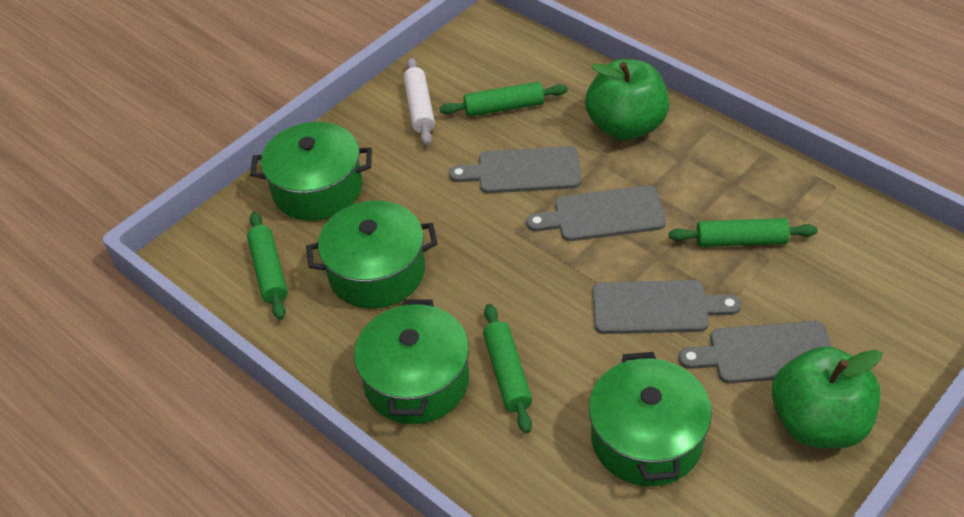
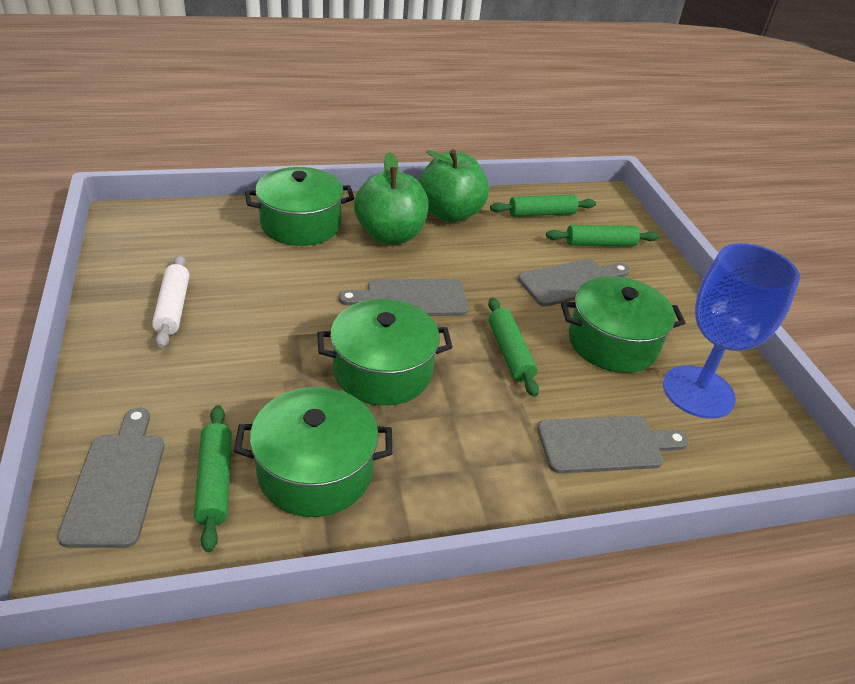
blue goblet: none = 0 -> [663,243,800,419] = 1

